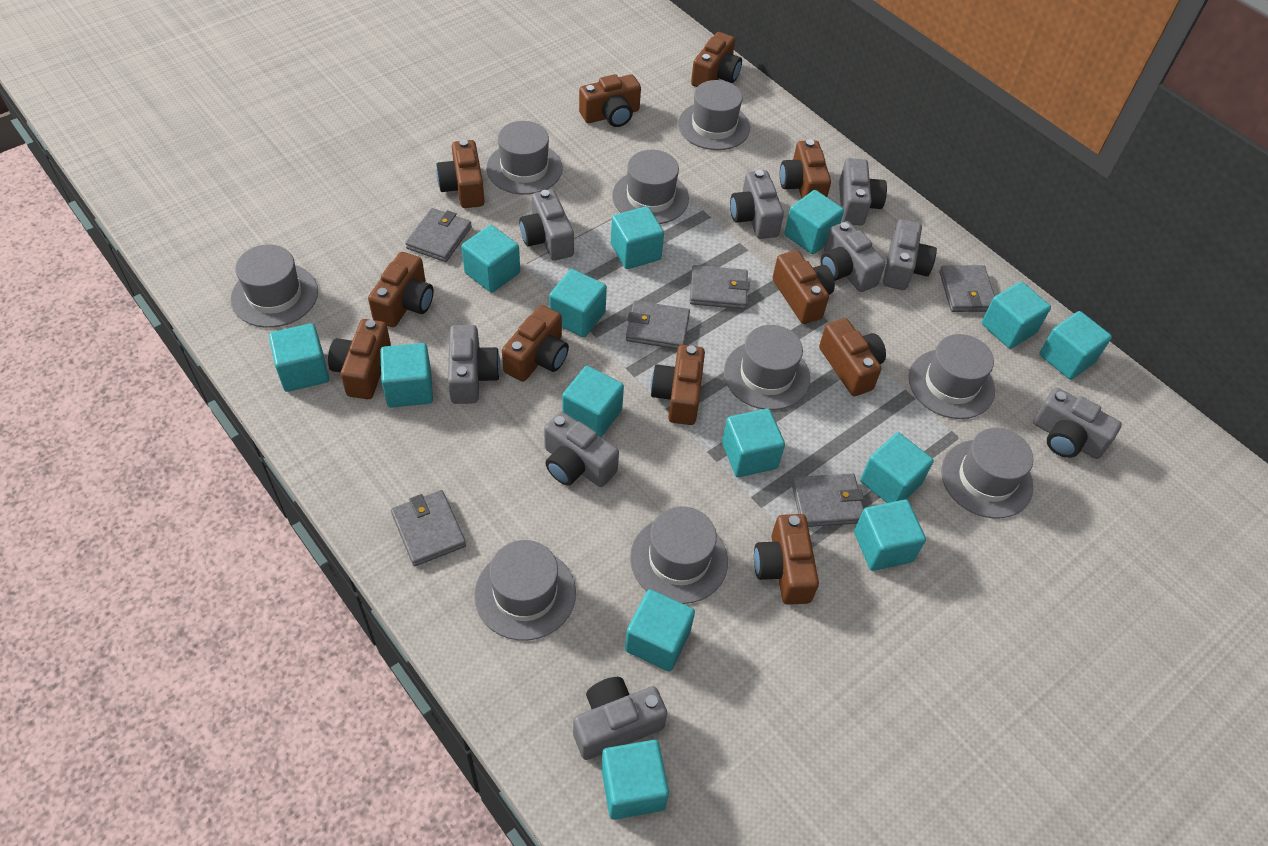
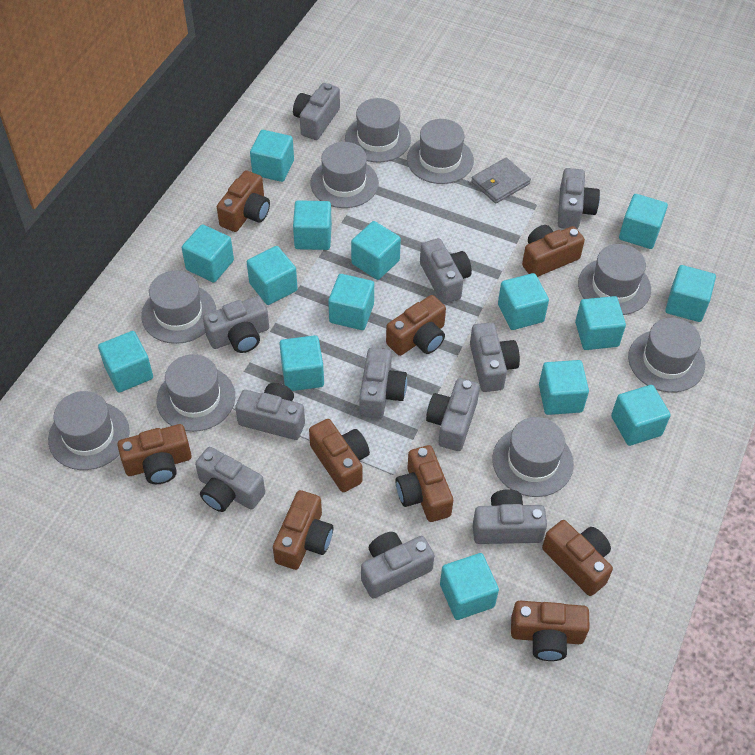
brown camera: [328,319,391,399] [368,252,434,327] [436,139,485,208] [502,305,569,382] [579,74,641,127] [651,345,705,425] [691,32,742,87] [754,514,819,605] [772,250,835,324] [780,139,831,198] [819,318,886,396] = 11 -> [117,424,191,484] [217,170,270,232] [273,490,333,570] [309,419,370,492] [386,295,446,356] [395,445,453,522] [511,601,590,661] [522,225,585,277] [542,520,613,596] = 9
grey camera: [448,325,500,404] [519,189,574,261] [544,412,619,487] [573,677,667,760] [730,170,784,239] [821,221,886,292] [839,158,887,225] [883,219,937,290] [1033,387,1122,459] = 9 -> [195,447,265,512] [203,296,269,353] [235,383,305,440] [293,83,340,140] [359,347,407,419] [361,532,434,599] [420,238,472,304] [426,378,480,451] [470,322,520,392] [473,489,547,544] [558,168,600,229] = 11
grey wallet: [391,490,466,566] [405,208,472,262] [626,301,690,349] [690,265,749,309] [792,473,864,527] [939,265,995,312] = 6 -> [471,158,531,204] = 1
turquoise cube: [269,323,329,392] [380,343,433,408] [461,225,520,293] [549,269,607,338] [562,366,624,437] [601,740,669,820] [611,206,664,269] [625,589,695,671] [722,409,785,477] [784,190,844,254] [854,499,926,571] [860,432,934,503] [982,282,1051,349] [1039,311,1112,380] = 14 -> [98,331,153,393] [182,224,234,283] [247,246,298,305] [250,130,294,182] [279,335,324,391] [293,200,332,250] [328,274,374,330] [351,221,401,280] [440,553,499,620] [498,273,549,330] [539,360,589,415] [575,296,626,350] [611,385,671,446] [619,194,668,249] [665,265,716,322] = 15

